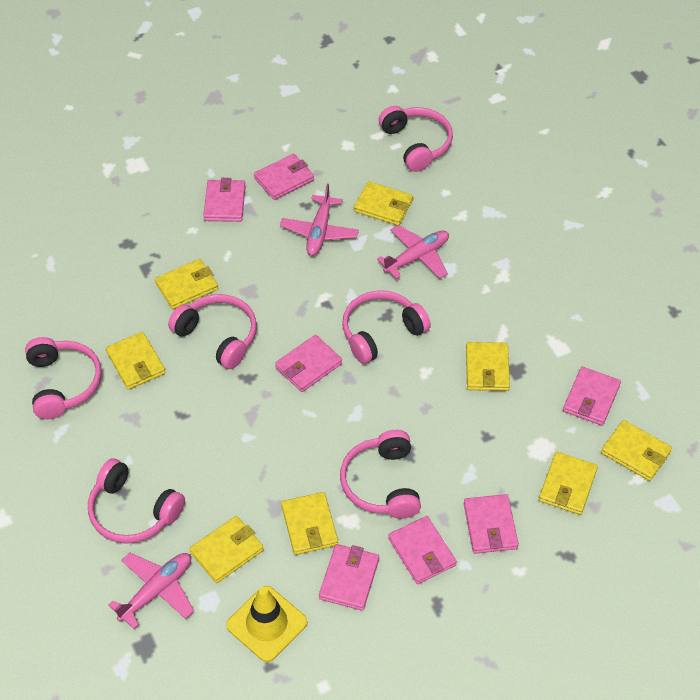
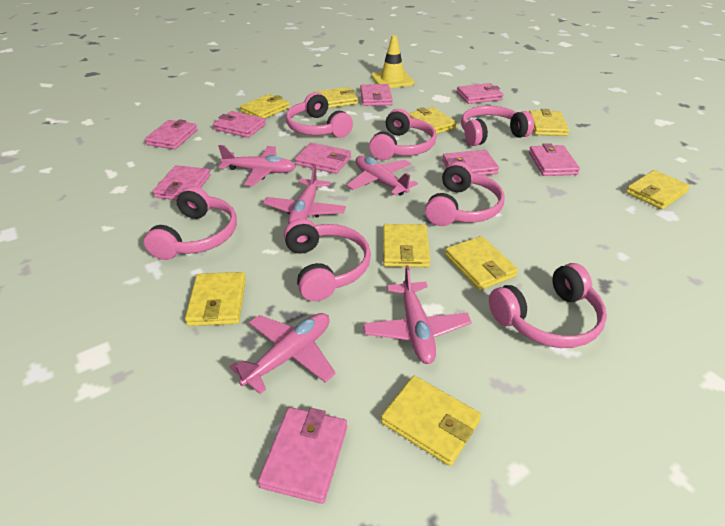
pink headphones: [25,337,101,419] [88,459,185,544] [168,294,257,369] [340,430,421,519] [342,290,431,364] [379,106,453,172] = 6 -> [144,186,237,260] [284,219,371,301] [286,92,353,138] [369,109,437,160] [425,161,505,226] [461,106,534,146] [489,263,607,348] = 7
pink plane: [108,553,194,629] [280,184,359,256] [377,225,449,279] = 3 -> [218,145,296,186] [230,313,336,394] [263,164,346,224] [347,156,418,196] [363,265,472,364] = 5
pink wallet: [203,178,246,222] [254,153,314,200] [275,335,342,392] [319,544,379,611] [388,516,457,584] [464,494,519,554] [563,367,621,426] = 7 -> [145,119,198,149] [153,165,210,200] [213,111,266,138] [258,407,347,504] [295,143,351,174] [360,84,393,106] [442,150,499,175] [457,83,503,104] [529,143,580,176] = 9
yellow wallet: [106,332,166,390] [155,259,218,309] [190,516,264,583] [281,492,338,555] [354,181,413,225] [466,342,510,391] [539,452,598,515] [601,420,672,481] = 8 -> [185,272,246,326] [240,94,290,118] [313,87,358,108] [381,376,481,466] [383,224,430,267] [409,107,457,134] [445,236,518,290] [529,109,569,136] [626,170,690,209] = 9

